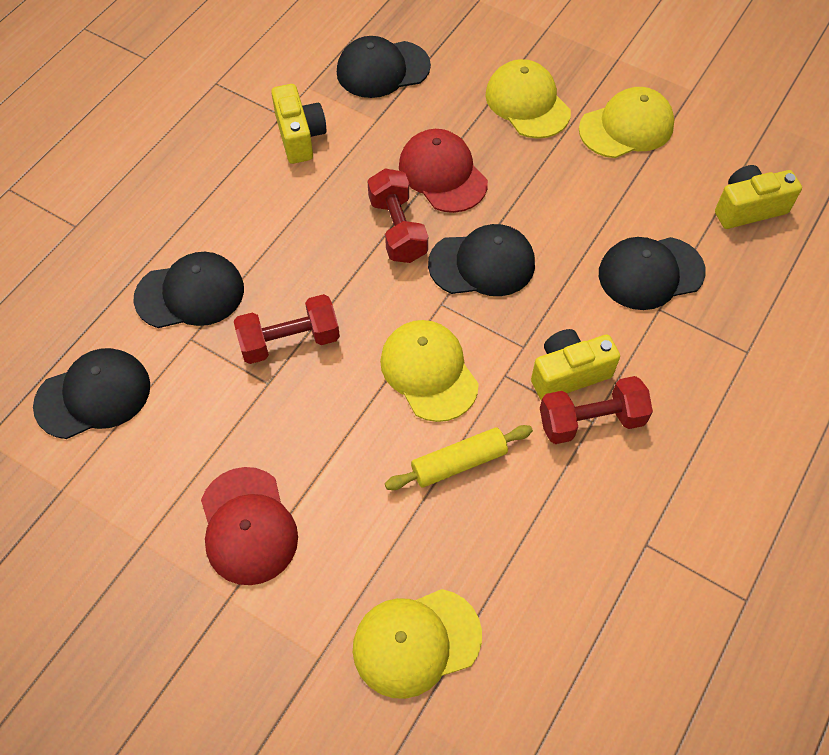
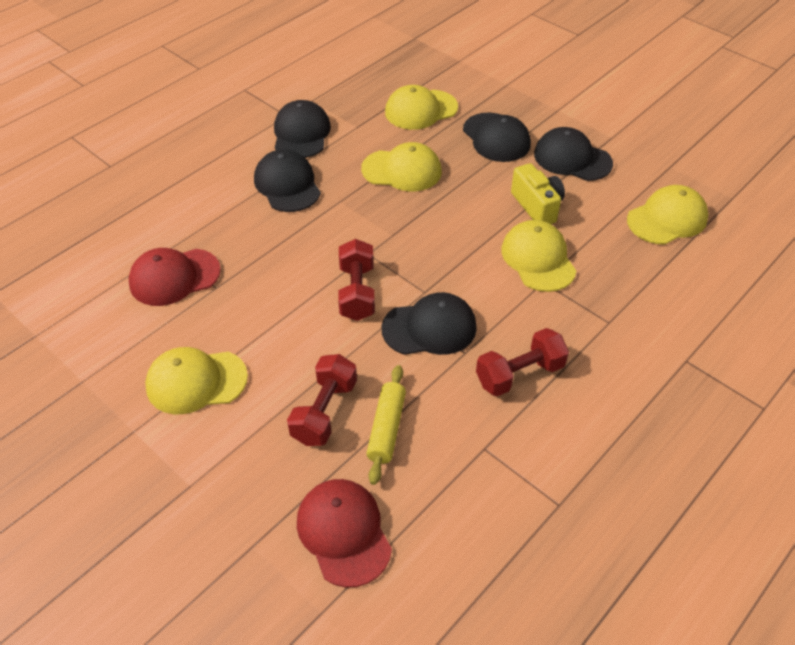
yellow camera: [271,84,327,164] [531,329,620,400] [715,165,802,229] = 3 -> [511,163,565,224] = 1
yellow cap: [353,589,482,699] [380,320,479,422] [485,59,571,139] [579,87,675,158] = 4 -> [145,347,248,414] [361,142,442,191] [385,85,458,130] [501,220,576,292] [627,185,708,245] = 5

